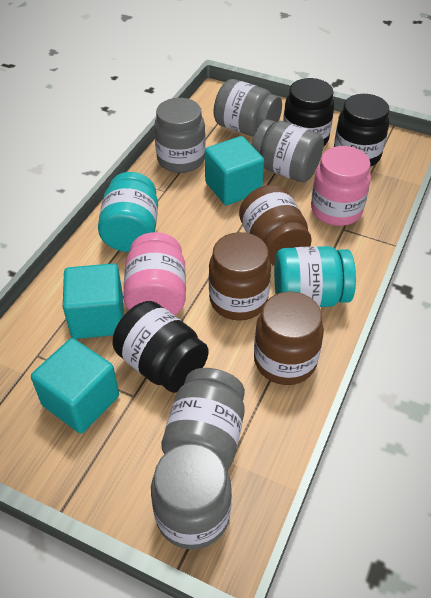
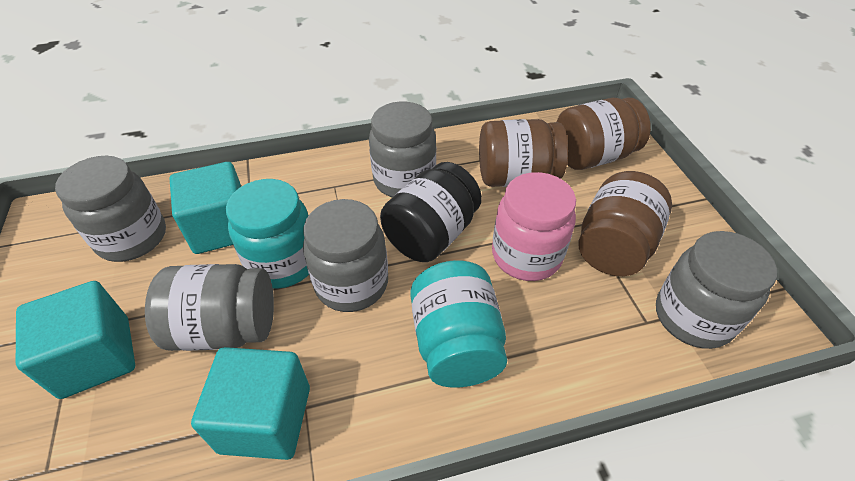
black jar: [112,301,209,393] [283,78,334,146] [334,94,389,167] = 3 -> [380,162,482,262] = 1
pink jar: [123,232,186,315] [311,146,371,226] = 2 -> [492,172,576,281] = 1

